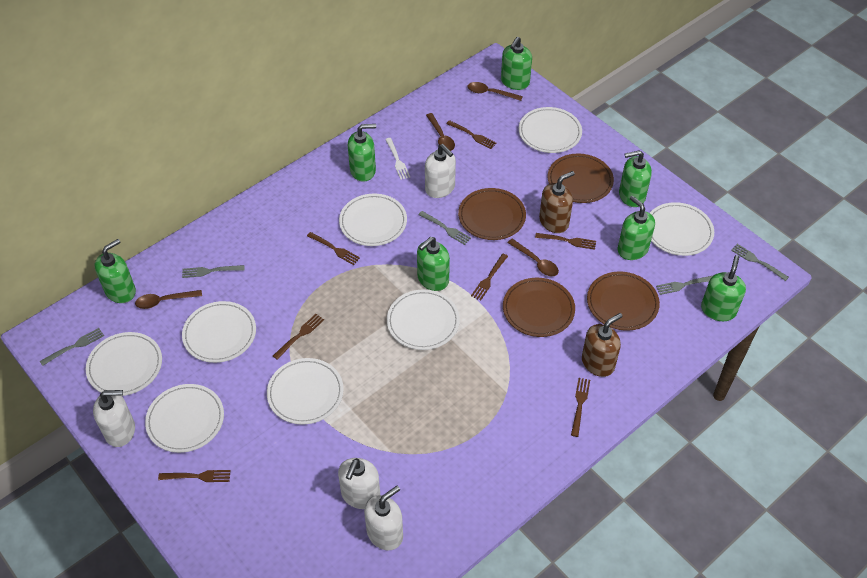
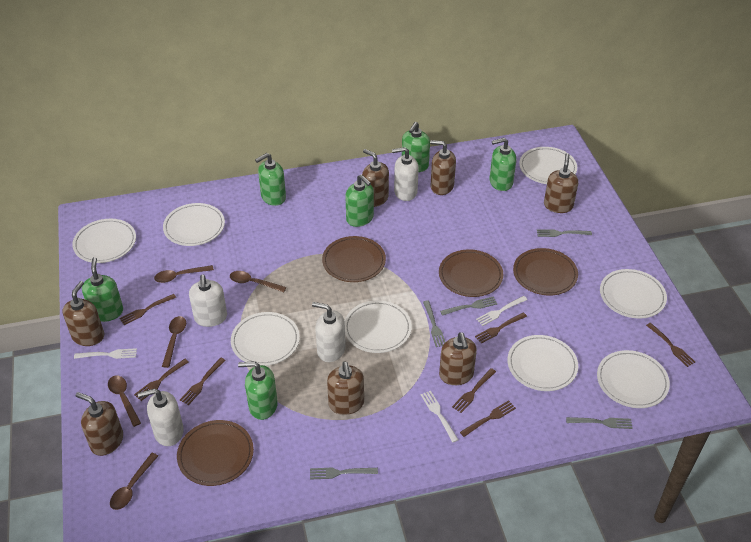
brown soap dispenser: [539,171,575,233] [582,313,623,377] = 2 -> [62,281,104,346] [76,392,123,456] [327,361,364,415] [362,149,389,207] [430,140,456,195] [439,332,477,385] [544,153,578,213] = 7
brown spoon: [135,290,202,309] [426,113,455,151] [467,82,523,101] [507,239,559,276] = 4 -> [108,376,141,427] [110,453,158,510] [154,265,214,283] [162,316,186,368] [230,271,286,292] = 5
green soap dispenser: [95,239,136,303] [348,124,376,182] [417,237,450,291] [501,37,532,90] [618,196,655,260] [619,150,652,207] [701,255,746,321] = 7 -> [82,257,123,322] [238,361,278,420] [255,153,286,206] [345,174,374,227] [402,122,430,172] [490,138,516,191] = 6
white fork: [385,138,410,180] = 1 -> [74,348,137,359] [421,391,459,442] [476,296,527,326] = 3

